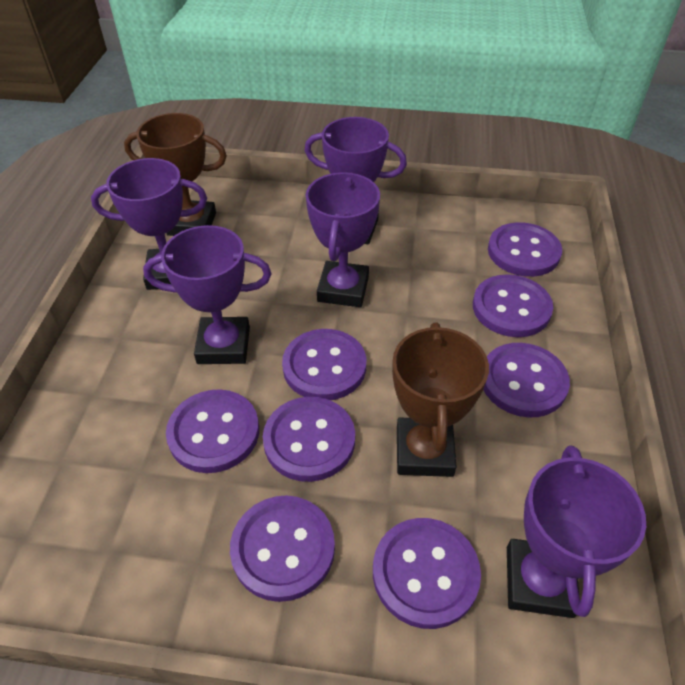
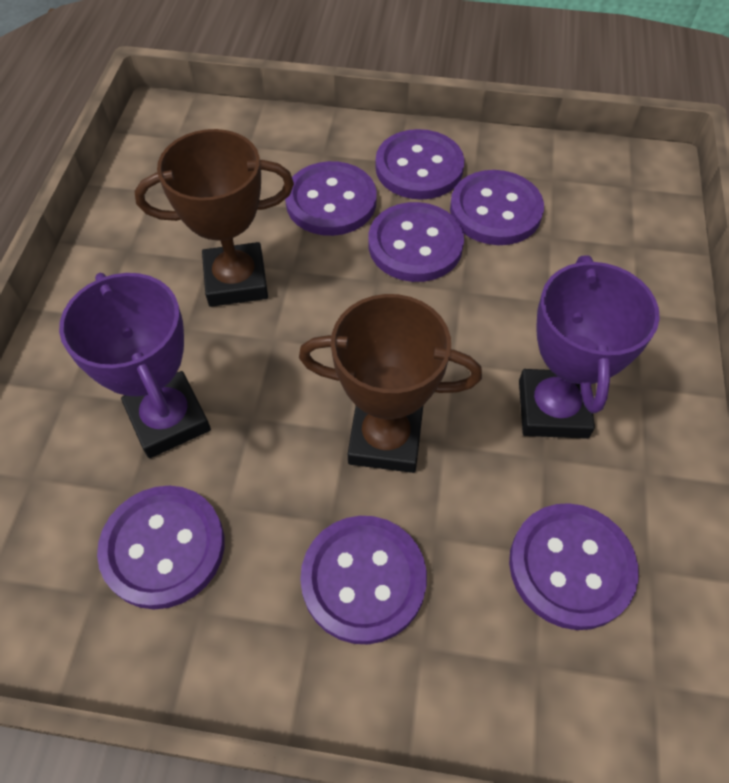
purple button: [166,389,259,473] [230,495,335,602] [263,397,355,482] [282,329,366,400] [373,518,481,629] [473,274,553,337] [483,343,570,418] [488,222,562,277] = 8 -> [97,486,224,609] [285,161,377,236] [300,516,427,645] [368,202,464,282] [375,129,464,200] [450,170,544,245] [509,503,639,630] = 7
purple trophy: [91,158,207,290] [143,225,271,364] [304,117,407,244] [306,172,380,307] [507,445,646,618] = 5 -> [59,273,211,458] [519,255,660,439] = 2

